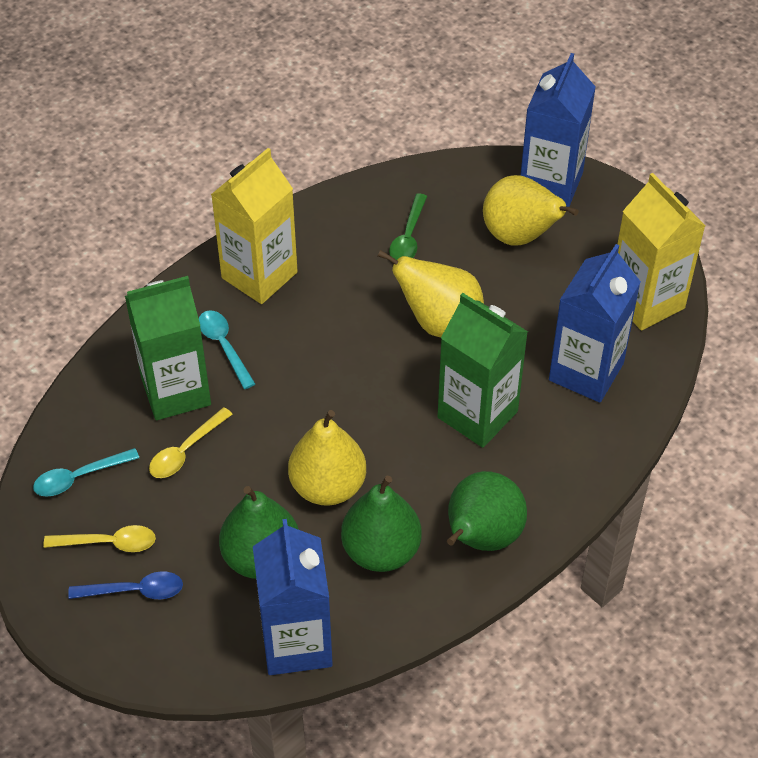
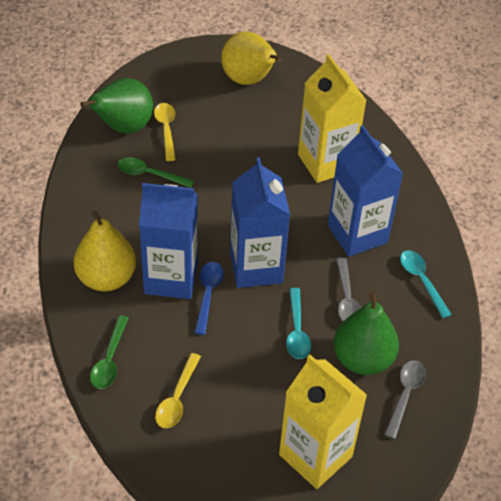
green carton: [125,276,211,420] [437,293,528,448] = 2 -> none = 0
green pear: [219,486,299,579] [341,476,421,572] [447,471,527,551] = 3 -> [80,78,153,134] [334,292,399,375] = 2
green spoon: [389,193,427,260] = 1 -> [90,315,129,389] [117,157,194,188] = 2
grey spoon: none = 0 -> [336,258,361,321] [384,360,426,439] = 2
yellow pear: [288,410,366,506] [378,250,484,337] [483,175,579,246] = 3 -> [74,210,136,291] [221,32,282,85] = 2

